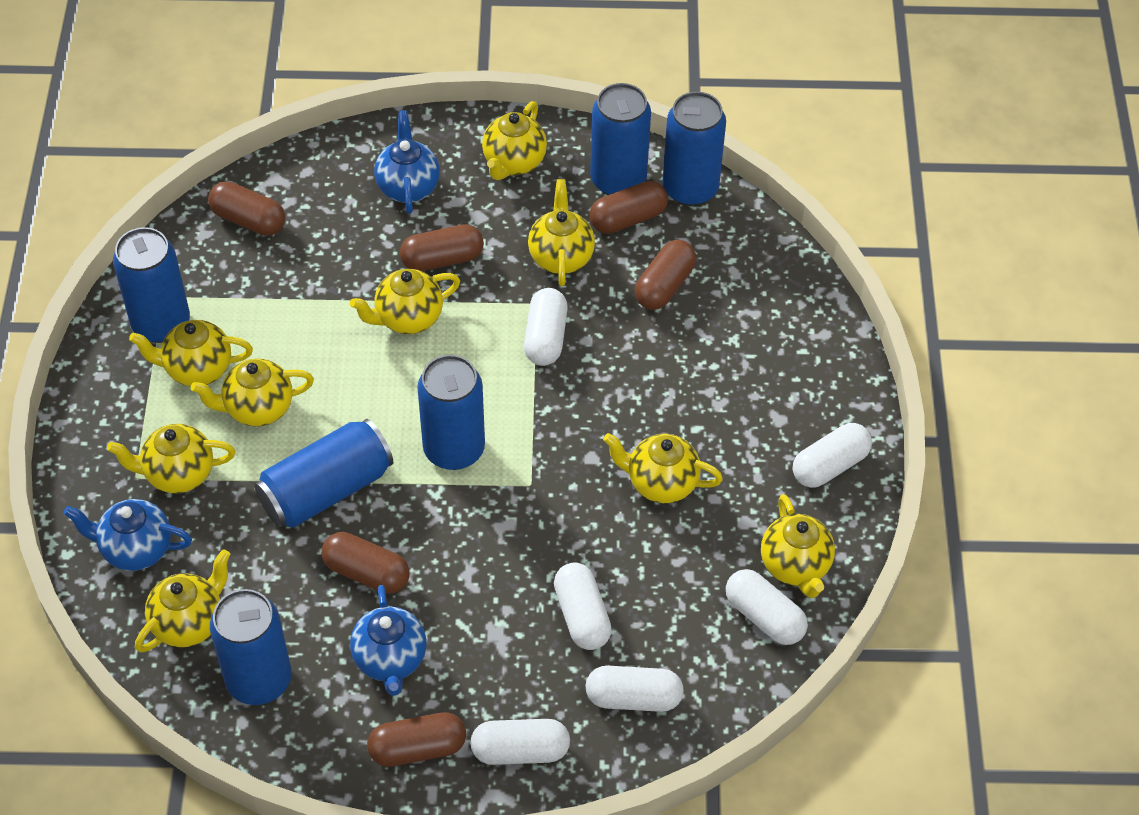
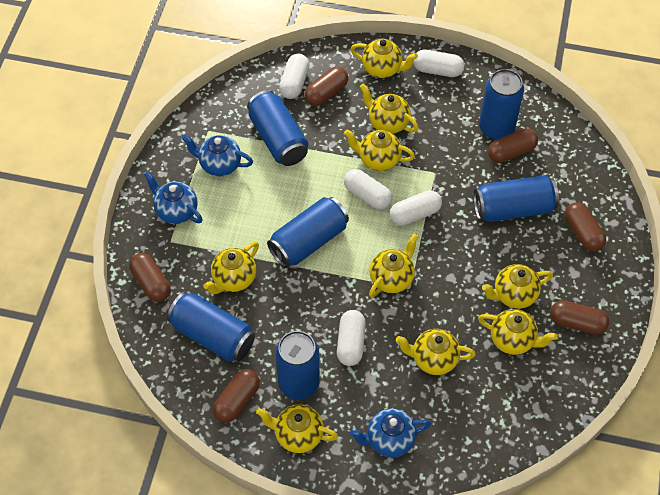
white capsule: [470,719,570,765] [524,288,568,366] [554,562,612,650] [585,666,684,712] [726,569,808,645] [793,423,872,488] = 6 -> [279,54,310,99] [337,310,366,366] [344,169,392,210] [390,190,442,226] [413,50,464,77] = 5

